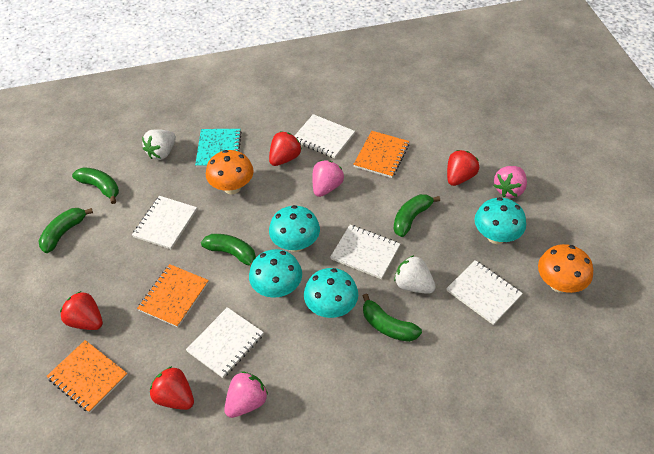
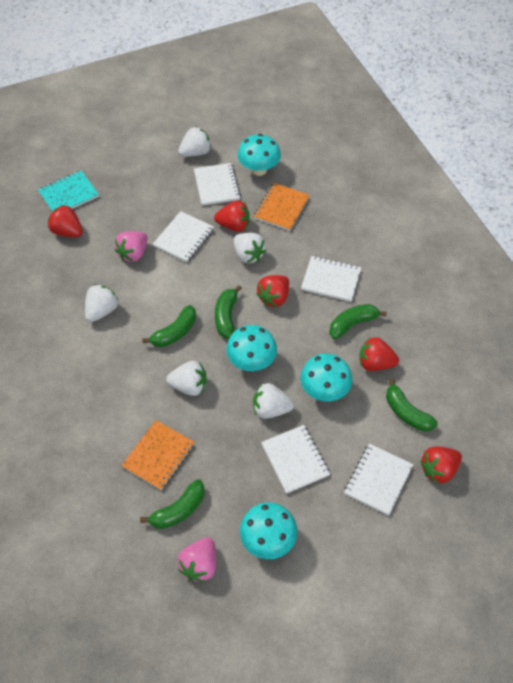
orange mushroom: [206,150,254,194] [538,244,593,293] = 2 -> none = 0
orange notebook: [47,340,128,413] [137,264,209,327] [353,131,409,178] = 3 -> [121,420,195,490] [254,183,310,231] = 2
pink strawberry: [224,371,268,418] [312,160,344,197] [494,166,527,198] = 3 -> [115,231,148,262] [178,537,216,582] = 2
red strawberry: [60,291,103,330] [150,366,194,410] [269,131,302,166] [447,150,479,186] = 4 -> [48,205,83,237] [214,201,250,232] [256,275,289,307] [359,337,399,371] [420,446,462,484] = 5
white strawberry: [142,129,176,160] [394,255,436,294] = 2 -> [85,284,119,322] [166,361,206,396] [178,127,211,157] [234,233,266,264] [253,383,294,419] = 5

